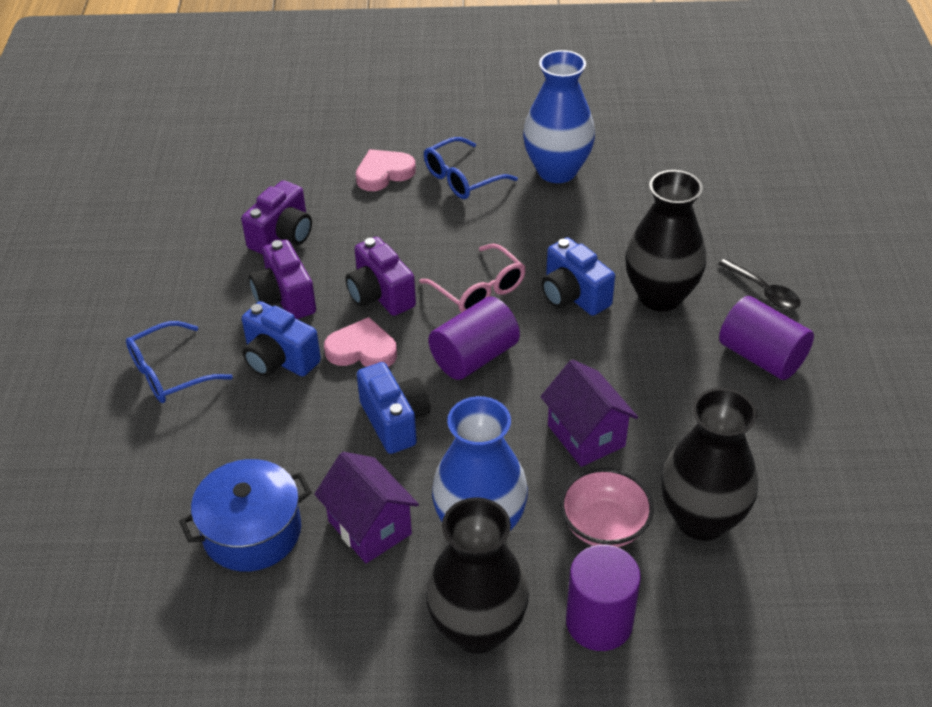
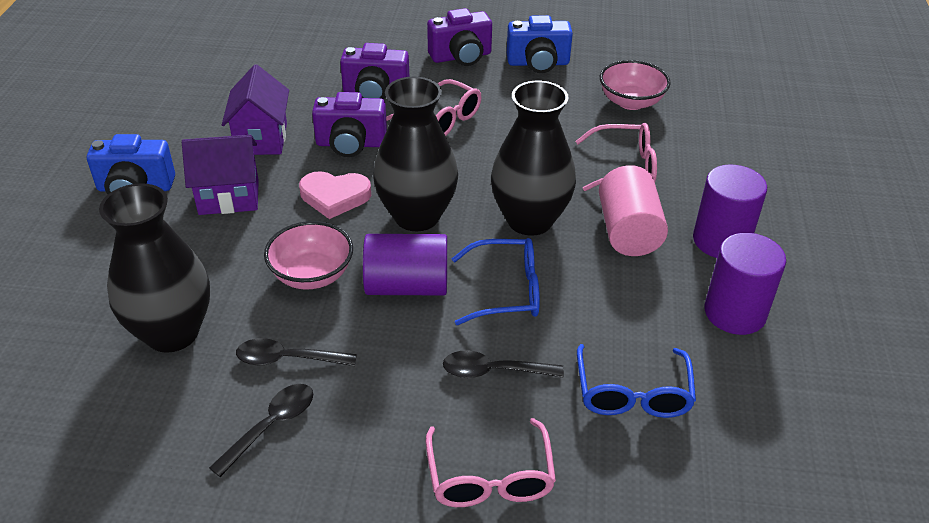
black spoon: [718,258,801,310] = 1 -> [209,384,313,477] [236,338,357,366] [443,350,564,378] = 3
blue camera: [242,301,321,377] [357,362,431,454] [541,237,615,316] = 3 -> [87,134,175,194] [507,15,573,73] = 2
blue pot: [179,459,312,572] = 1 -> none = 0
blue vase: [432,396,528,531] [523,50,595,183] = 2 -> none = 0
pink bowl: [560,468,654,547] = 1 -> [264,221,353,289] [600,60,671,110] = 2
pink cylinder: none = 0 -> [599,165,668,256] = 1
pink glasses: [419,243,526,312] = 1 -> [386,79,482,136] [426,418,556,507] [576,123,657,191] = 3
pink heart: [324,317,397,367] [356,149,416,191] = 2 -> [299,171,371,219] = 1

